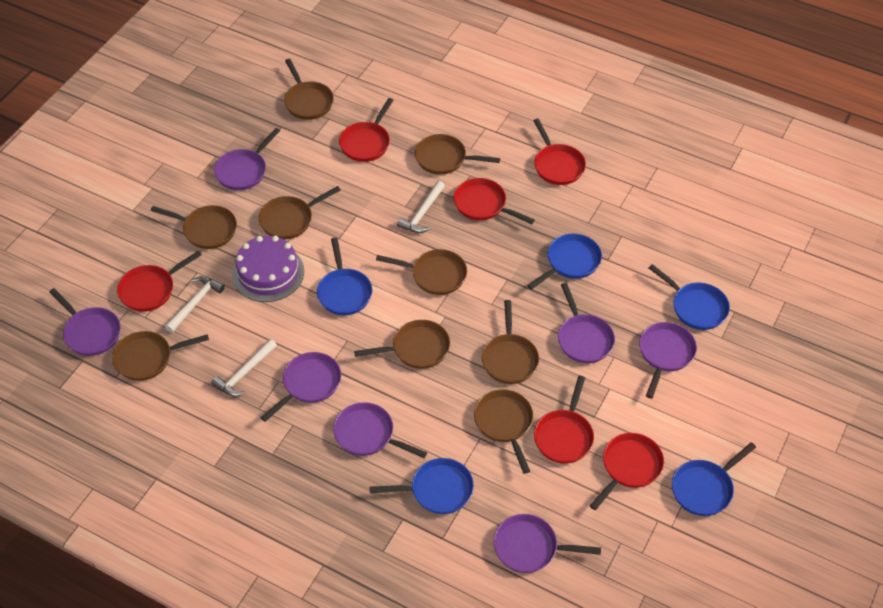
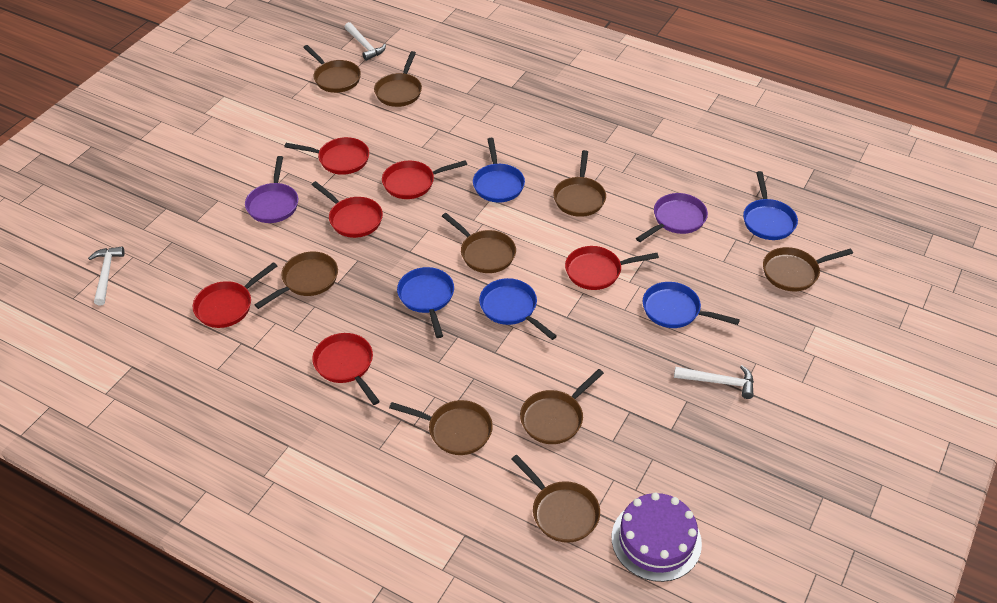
purple pan: [49,288,120,356] [214,128,280,190] [260,352,341,422] [333,402,427,458] [494,514,601,573] [558,283,615,363] [639,322,697,398] = 7 -> [245,156,298,223] [636,193,708,242] = 2

